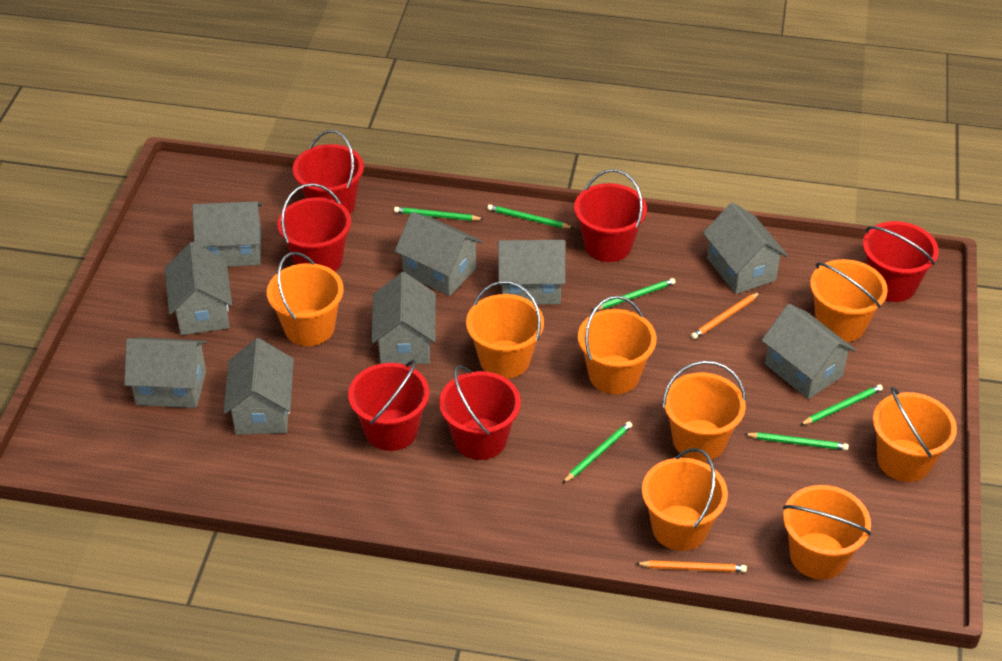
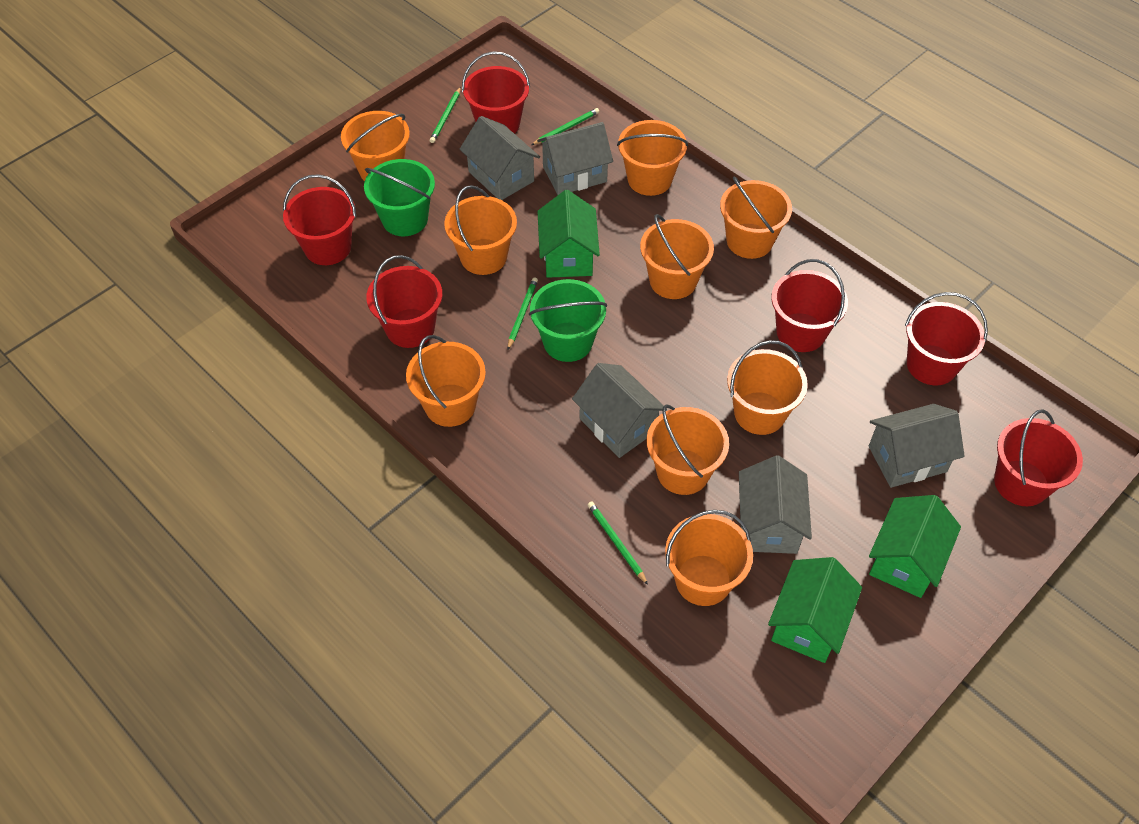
green bucket: none = 0 -> [364,159,435,236] [529,279,607,362] = 2
green house: none = 0 -> [537,190,600,278] [768,557,862,663] [869,495,961,598] = 3
green pencil: [394,207,483,221] [487,204,573,229] [563,422,632,483] [591,278,675,310] [744,432,849,450] [800,384,883,425] = 6 -> [430,87,461,143] [507,278,538,350] [532,108,599,145] [588,501,648,585] = 4
grey house: [124,337,207,408] [165,242,232,335] [192,201,262,267] [223,338,294,435] [371,272,436,364] [395,212,482,296] [498,240,566,305] [703,202,788,294] [762,304,856,399] = 9 -> [460,116,540,200] [537,122,613,195] [572,363,667,458] [739,455,812,554] [869,404,965,488] = 5
orange bucket: [267,252,344,346] [466,281,544,379] [578,296,656,394] [642,448,728,551] [662,361,746,461] [783,485,871,580] [810,259,888,342] [873,387,957,482] = 8 -> [341,111,410,181] [406,335,486,427] [444,185,517,275] [617,120,688,196] [640,214,714,299] [647,405,729,495] [665,510,753,606] [720,177,792,259] [727,340,808,435] = 9
orange pencil: [635,560,747,572] [691,292,760,339] = 2 -> none = 0

